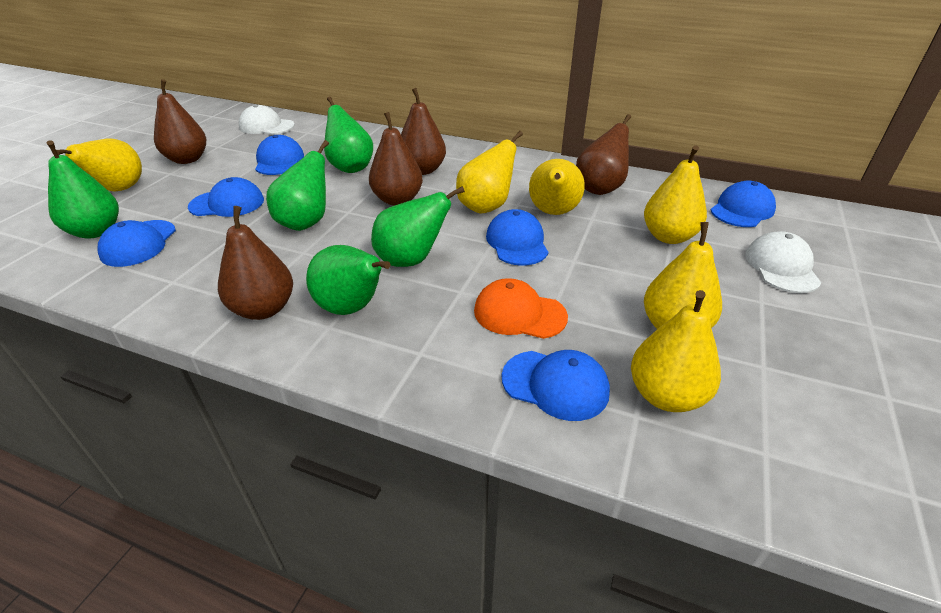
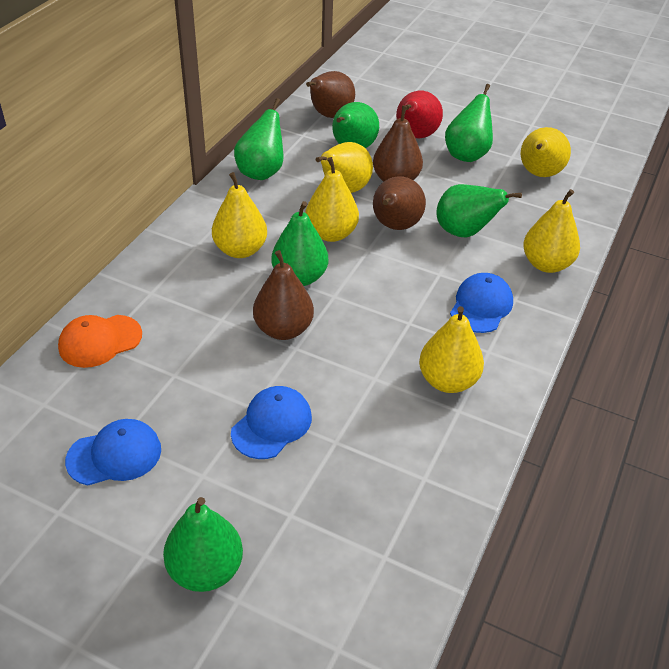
blue cap: [97,220,176,267] [188,177,264,217] [255,135,304,175] [486,209,549,266] [502,350,610,421] [711,180,776,227] = 6 -> [65,419,161,485] [231,386,312,459] [450,273,513,333] = 3
brown pear: [154,79,206,164] [218,206,293,320] [369,112,423,206] [401,88,446,175] [576,114,631,195] = 5 -> [253,250,314,340] [306,71,355,118] [373,105,423,182] [373,176,426,230] = 4
green pear: [46,140,119,239] [266,140,329,231] [306,245,391,315] [324,96,373,173] [371,186,465,267] = 5 -> [163,497,243,592] [234,98,283,180] [271,201,328,286] [332,102,379,148] [436,184,522,237] [445,84,493,162] = 6
red pear: none = 0 -> [396,91,443,138] = 1
white cap: [239,104,294,135] [745,231,821,293] = 2 -> none = 0

